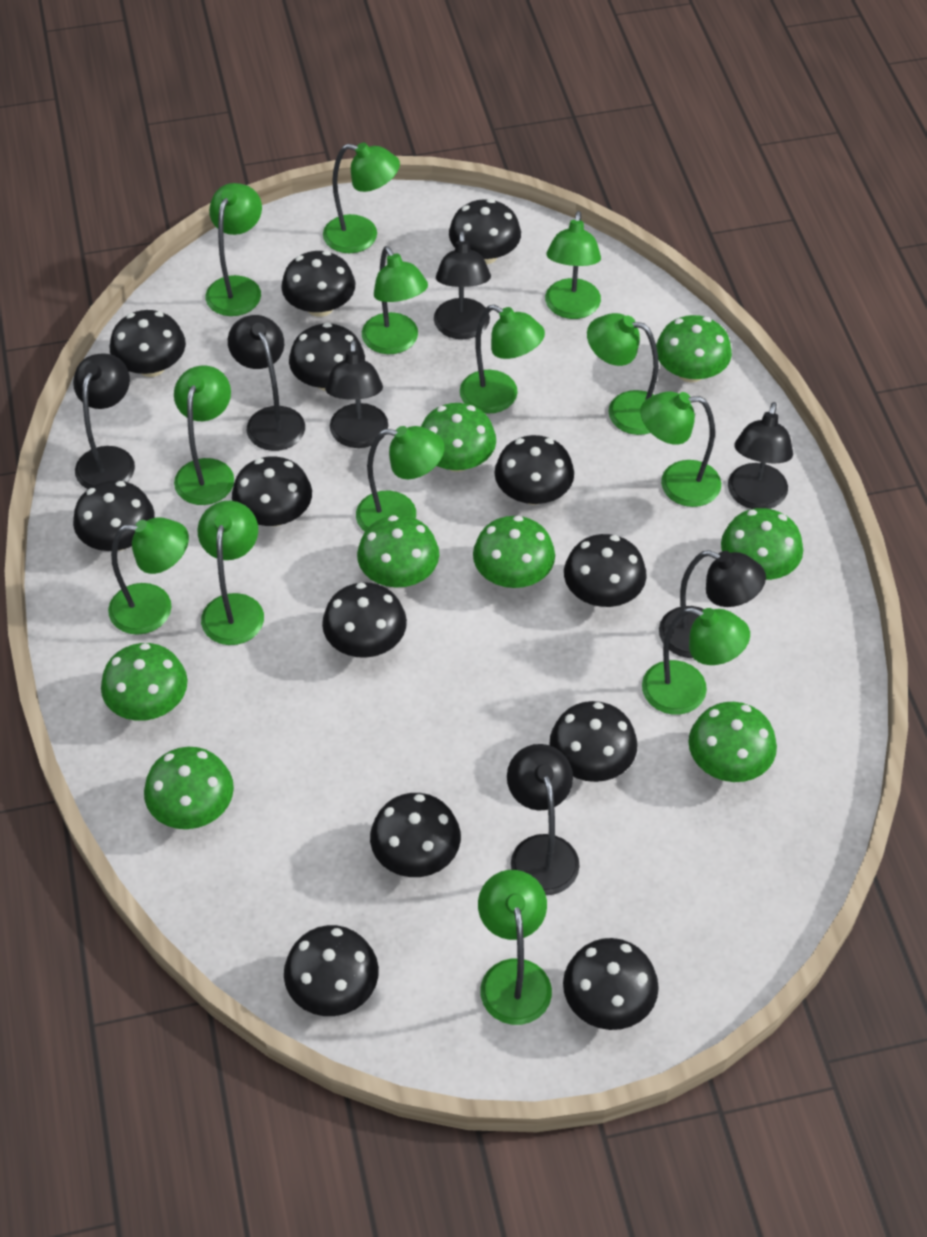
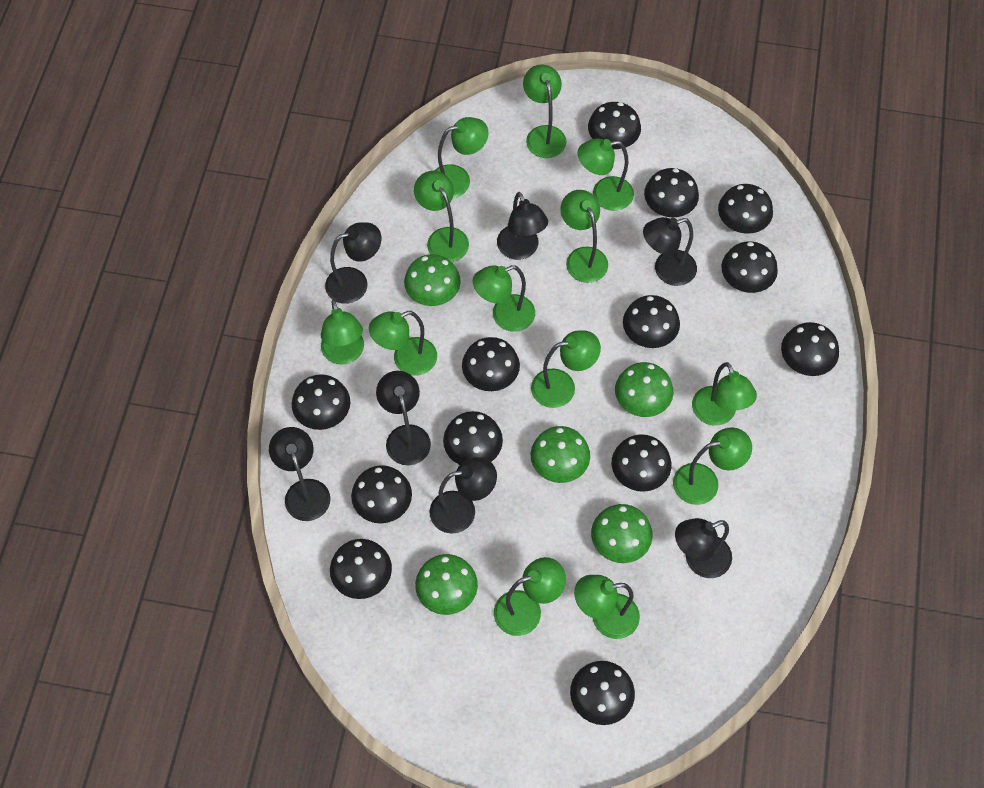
green mushroom: [101,643,187,721] [144,747,234,829] [357,515,439,588] [421,403,496,472] [473,516,555,588] [656,315,732,383] [688,702,777,782] [721,508,803,580] = 8 -> [404,254,461,306] [415,554,478,615] [531,426,590,483] [591,504,653,563] [615,362,673,417] = 5

